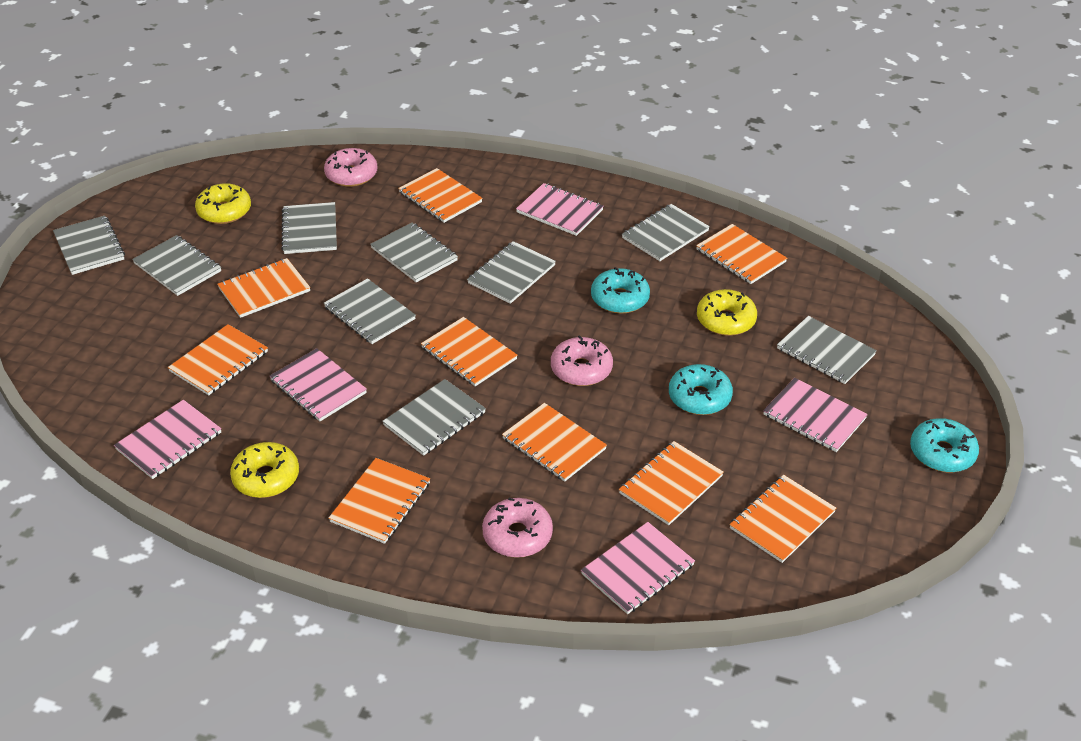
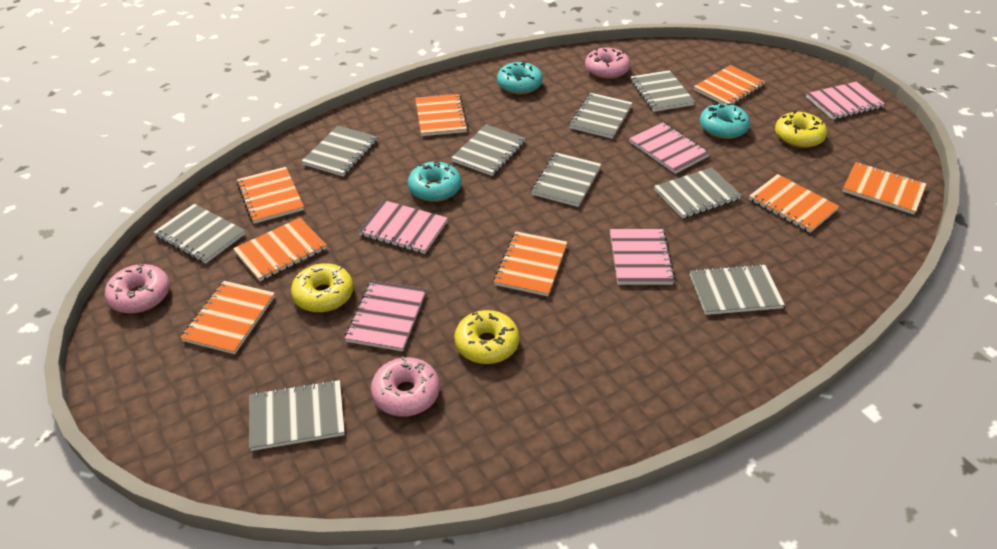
orange notebook: [168,324,268,395] [217,258,310,318] [329,458,430,544] [398,168,483,223] [421,317,518,386] [502,403,607,482] [619,441,724,525] [696,224,787,284] [729,475,836,563] = 9 -> [180,281,275,354] [233,218,327,281] [237,167,304,224] [415,94,468,136] [493,231,567,296] [694,65,765,105] [749,174,839,233] [842,162,926,215] = 8

